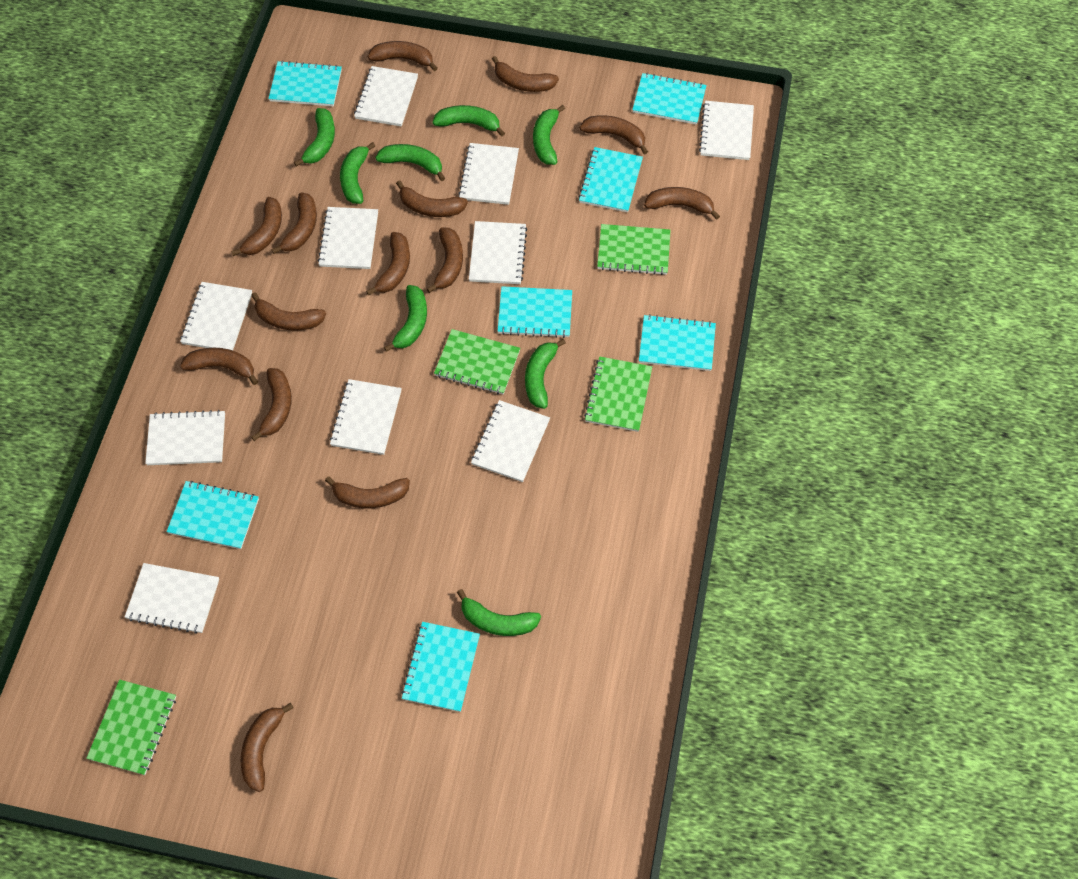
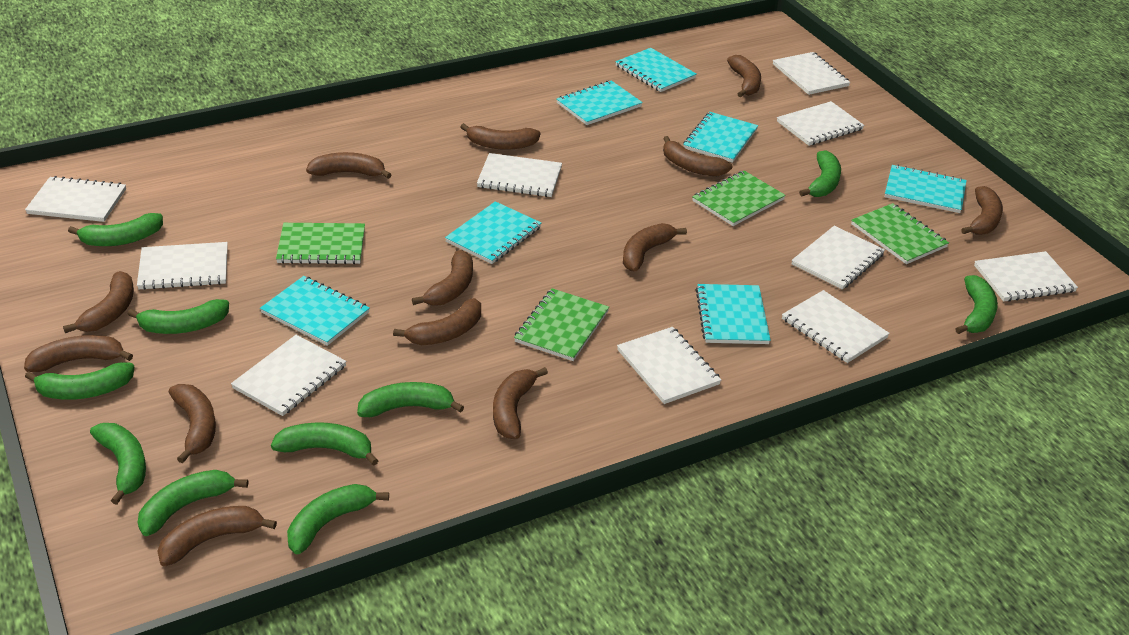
brown banana: [180,348,258,385] [231,197,282,256] [241,702,294,792] [251,292,326,331] [251,368,292,441] [271,193,317,254] [325,476,410,508] [366,232,410,296] [368,41,437,71] [396,180,468,217] [427,227,463,293] [492,56,559,92] [580,115,648,155] [644,187,720,220] = 14 -> [24,335,133,372] [63,271,134,333] [157,506,277,566] [169,384,216,464] [306,152,392,179] [393,298,481,345] [412,250,473,306] [460,123,541,150] [493,367,548,439] [623,223,687,272] [663,136,732,176] [727,55,761,97] [961,186,1003,235] = 13
green banana: [294,108,335,167] [340,142,375,204] [375,144,445,181] [384,285,427,352] [433,105,505,136] [457,589,541,636] [525,339,566,409] [533,105,565,165] = 8 -> [25,362,134,400] [68,213,163,246] [90,423,146,505] [128,299,229,334] [138,470,248,536] [271,422,379,466] [287,484,389,554] [357,382,464,417] [799,150,841,197] [955,275,998,334] = 10

